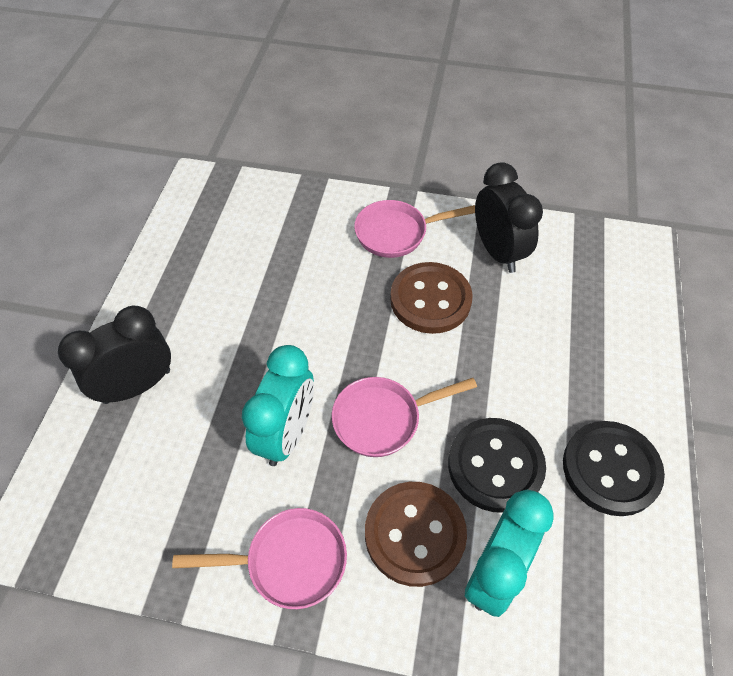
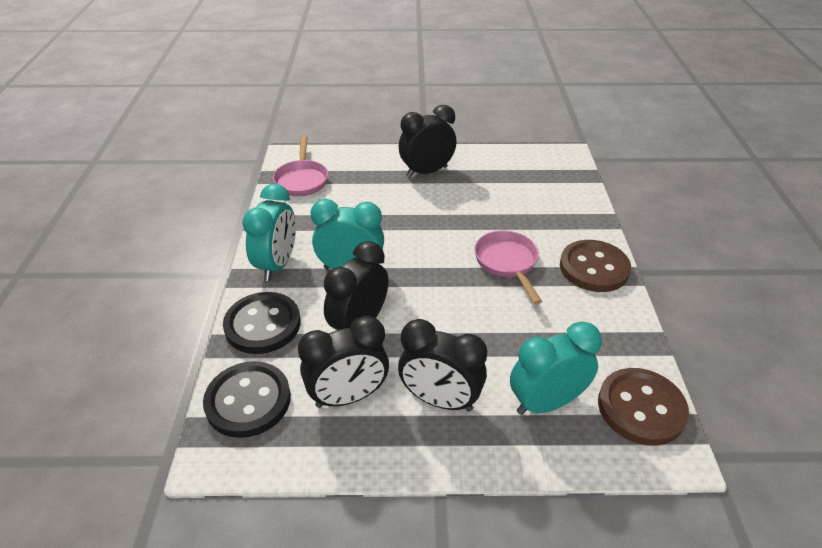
black clock: [58,306,171,404] [475,162,543,273] = 2 -> [298,316,389,408] [324,241,389,330] [398,319,487,412] [399,105,456,178] = 4
pink pan: [172,508,347,609] [332,377,477,457] [354,200,475,258] = 3 -> [273,135,328,196] [474,231,542,304] = 2
turquoise clock: [242,345,314,466] [465,490,554,617] = 2 -> [242,184,296,281] [310,199,384,269] [510,322,602,415] = 3

